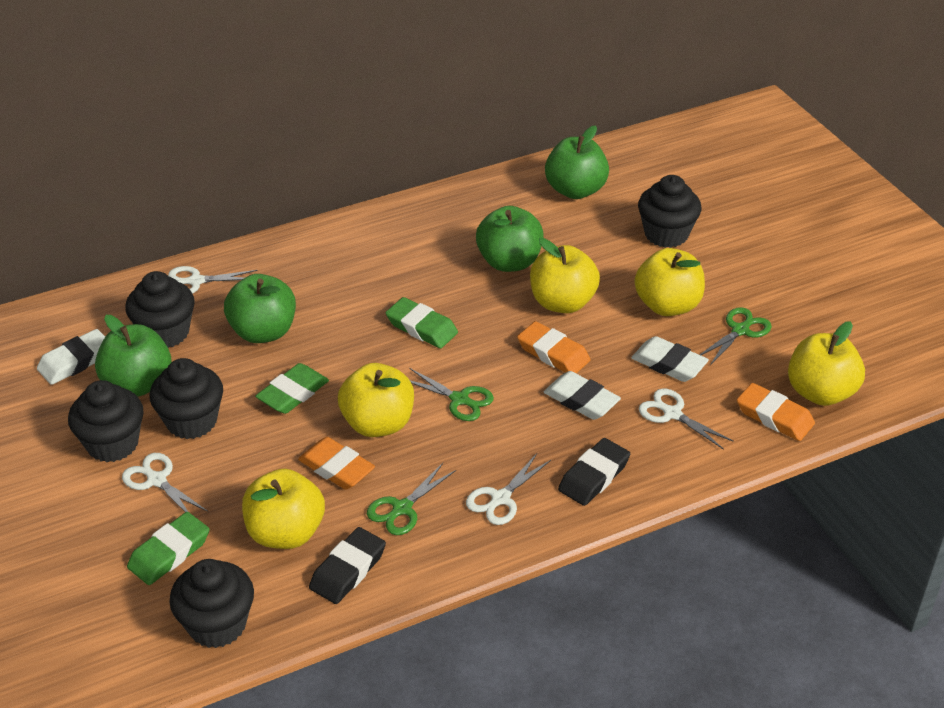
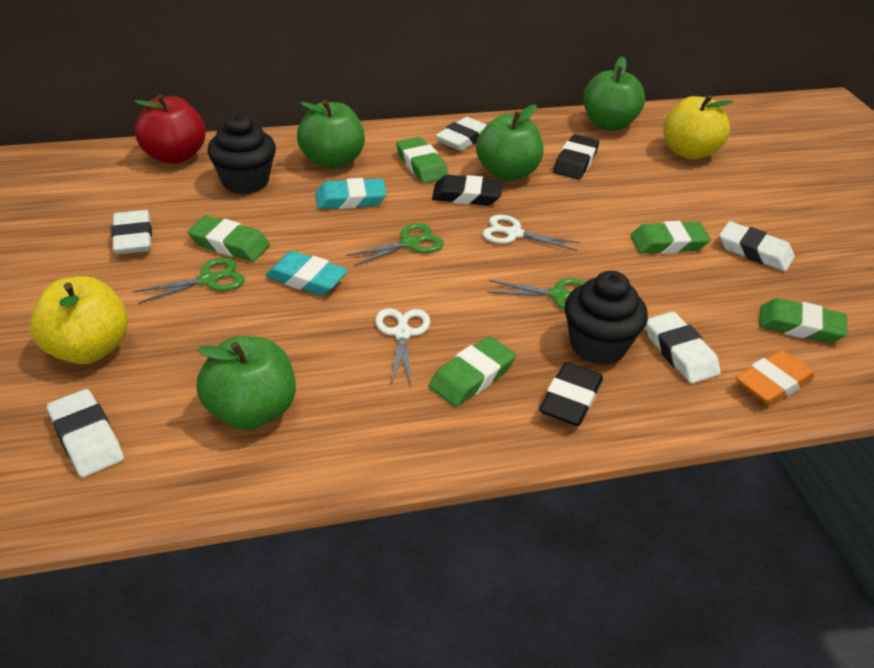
black cupcake: [68,380,144,462] [125,271,195,348] [150,358,223,439] [169,559,254,648] [638,175,701,248] = 5 -> [207,113,276,194] [565,271,648,365] = 2
black eraser: [309,527,386,604] [558,438,630,506] = 2 -> [432,175,503,206] [539,362,603,426] [553,134,599,179] = 3
green eraser: [127,512,210,585] [255,363,329,414] [386,297,458,348] = 3 -> [188,215,270,262] [396,137,449,183] [429,336,516,407] [630,221,711,254] [759,298,847,343] = 5
orange eraser: [298,437,375,490] [517,321,590,373] [737,383,815,441] = 3 -> [736,350,815,406] = 1
red apple: none = 0 -> [135,95,206,164] = 1
turquoise eraser: none = 0 -> [265,251,348,295] [315,178,387,209] = 2
white eraser: [37,329,105,385] [544,371,621,420] [631,336,709,382] = 3 -> [47,389,124,477] [111,210,152,254] [435,117,487,151] [646,312,720,384] [719,221,795,271] = 5
white scissors: [122,453,208,512] [168,266,258,294] [466,453,551,525] [638,389,734,450] = 4 -> [375,308,430,385] [482,215,580,251] = 2
yellow apple: [242,469,325,549] [338,363,414,437] [530,238,600,313] [635,248,705,316] [788,321,865,406] = 5 -> [29,276,128,364] [663,95,733,160] = 2

